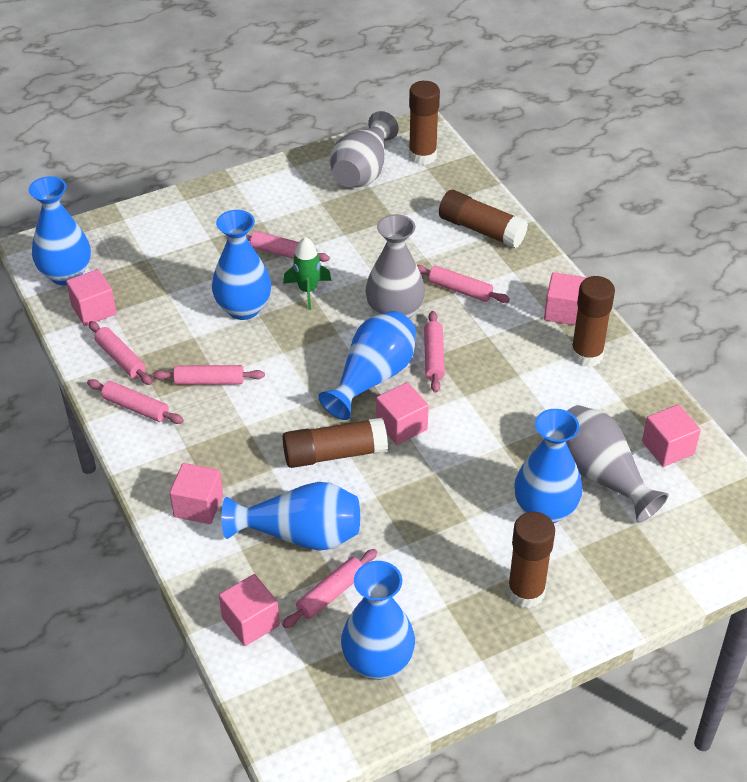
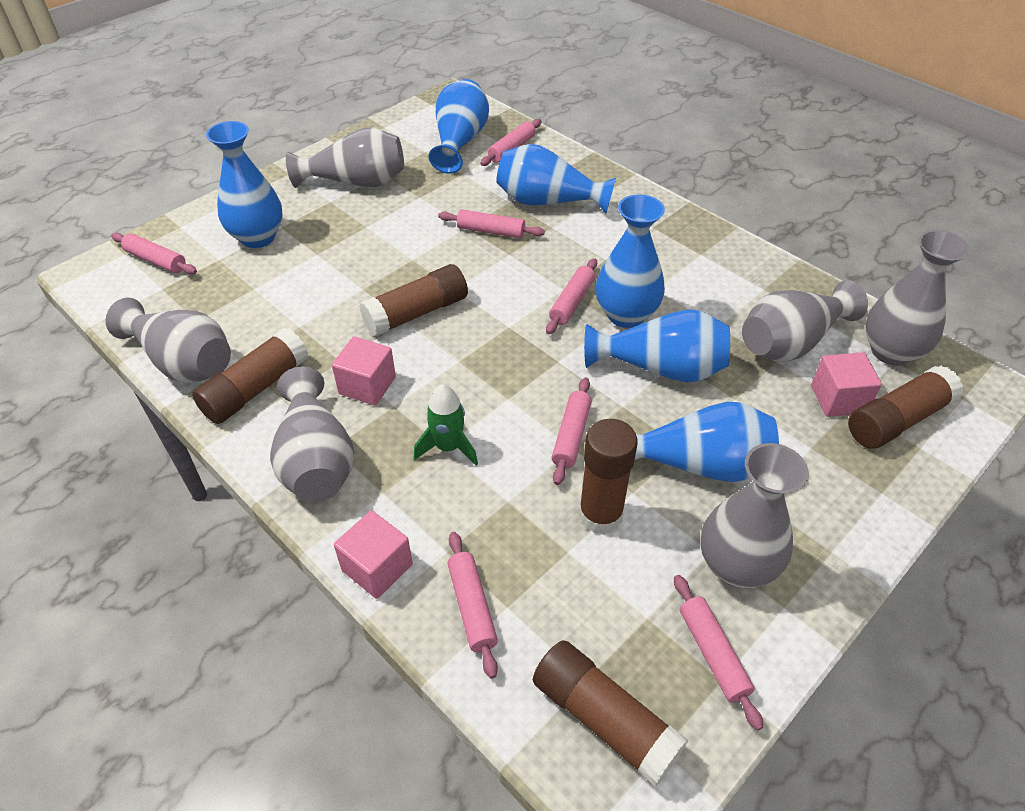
grey vase: [330,111,399,188] [365,214,425,319] [566,405,669,523] = 3 -> [106,298,231,383] [270,366,354,502] [286,127,404,188] [701,443,809,588] [742,280,868,362] [865,230,970,366] = 6
pink cube: [66,269,116,326] [170,463,223,524] [219,574,280,646] [376,382,429,445] [544,272,586,325] [642,404,701,467] = 6 -> [332,336,396,405] [334,510,413,599] [811,352,882,417] = 3

